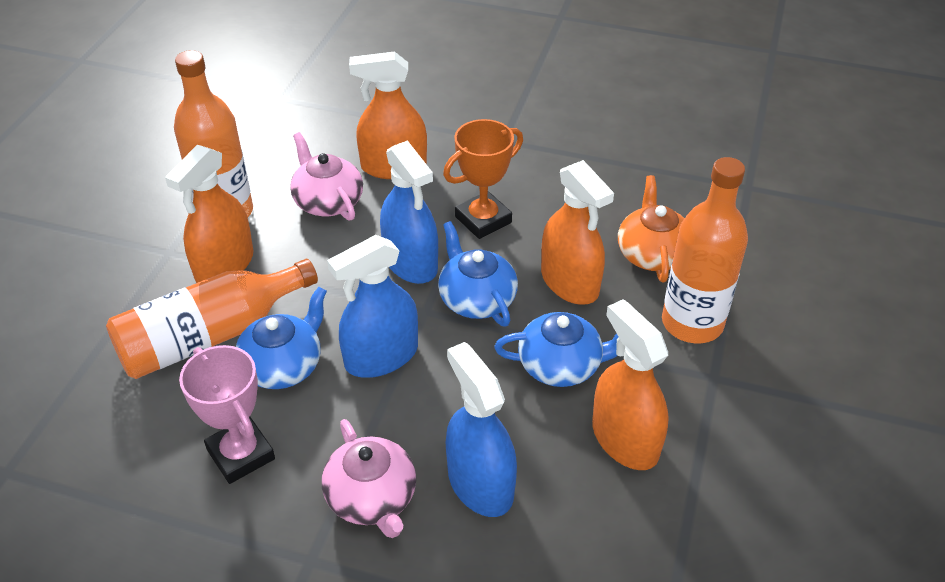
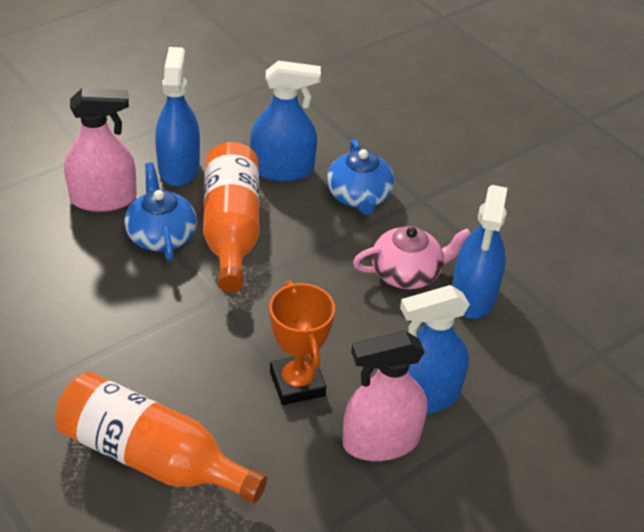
blue spray bottle: [327,235,418,378] [380,140,438,284] [446,342,517,517] = 3 -> [155,47,200,186] [250,60,321,182] [400,285,470,414] [452,185,507,319] = 4
blue teapot: [236,287,327,389] [438,221,518,327] [494,312,618,387] = 3 -> [125,162,197,261] [327,139,394,215] = 2
orange bottle: [106,259,318,379] [174,50,253,217] [662,157,748,343] = 3 -> [55,372,267,503] [203,142,260,293] = 2
orange spray bottle: [165,145,254,283] [349,51,427,179] [541,160,614,305] [592,299,669,470] = 4 -> none = 0
orange teapot: [618,175,685,282] = 1 -> none = 0
pink spray bottle: none = 0 -> [64,88,137,212] [343,331,427,461] = 2
pink teapot: [290,132,363,221] [322,419,416,538] = 2 -> [353,226,471,289] = 1
pink trophy: [179,345,275,484] = 1 -> none = 0

